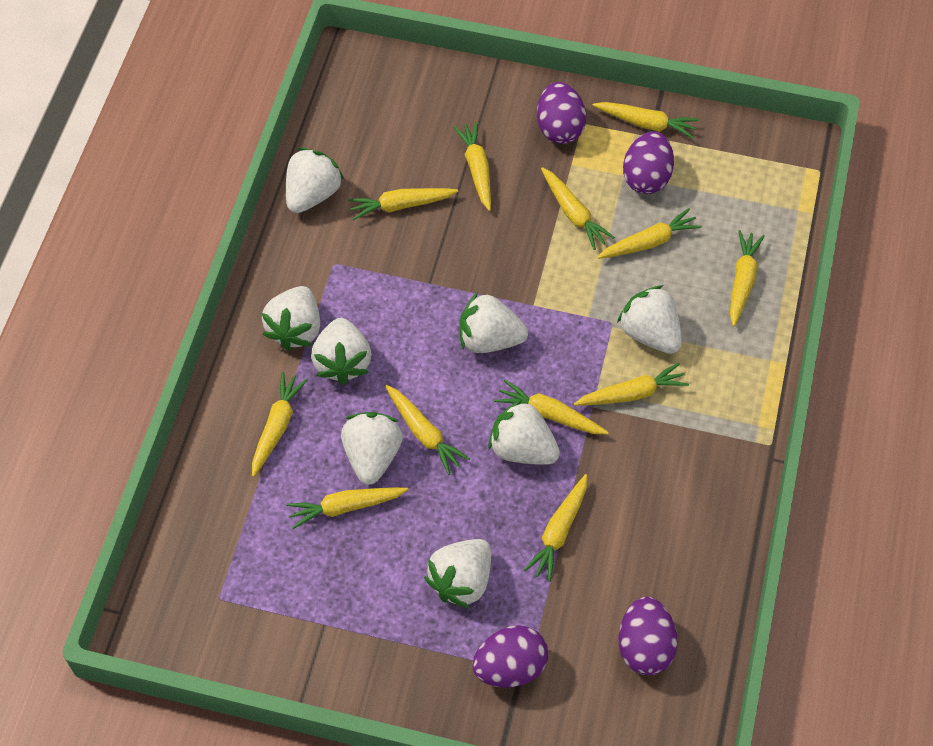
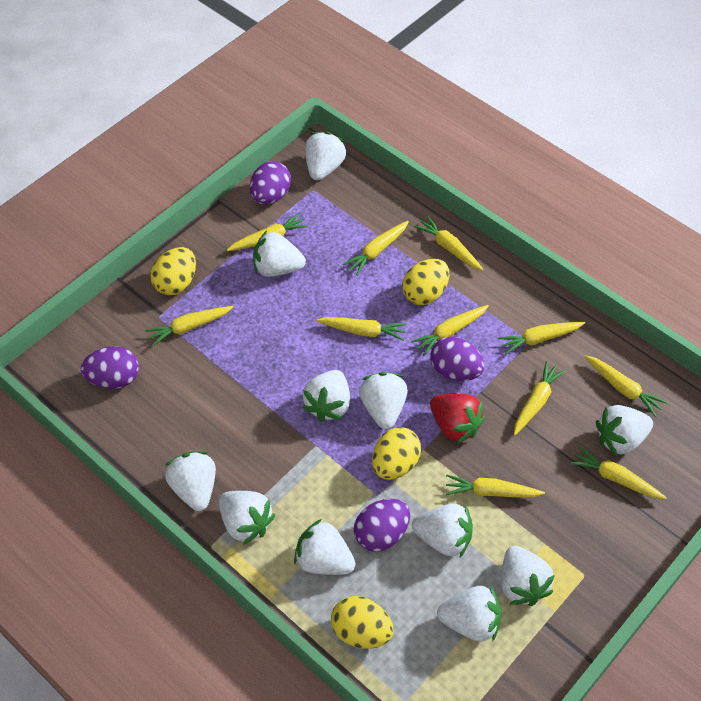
red strawberry: none = 0 -> [430,394,485,444] = 1
white strawberry: [262,286,320,351] [286,148,344,213] [311,318,371,385] [341,412,403,485] [424,539,491,609] [459,292,528,353] [488,399,560,465] [617,285,682,354] = 8 -> [165,451,216,511] [219,491,275,545] [253,231,306,277] [294,519,356,575] [302,370,350,422] [305,131,346,180] [359,372,408,429] [412,504,473,557] [437,586,502,642] [501,546,555,606] [596,405,653,456] = 11
yellow carrot: [252,372,308,477] [287,487,409,529] [348,188,458,220] [385,385,470,475] [453,122,491,211] [494,380,609,434] [524,474,587,582] [541,167,615,250] [574,363,689,406] [593,102,699,139] [597,208,702,259] [730,230,765,326] = 12 -> [145,306,233,346] [227,213,308,251] [316,317,407,341] [343,221,409,276] [411,305,489,356] [414,216,483,271] [446,475,545,498] [498,322,585,355] [514,361,566,435] [571,446,667,499] [585,355,668,417] = 11
yellow egg: none = 0 -> [150,247,196,295] [331,596,394,649] [372,427,421,480] [402,259,449,305] = 4

